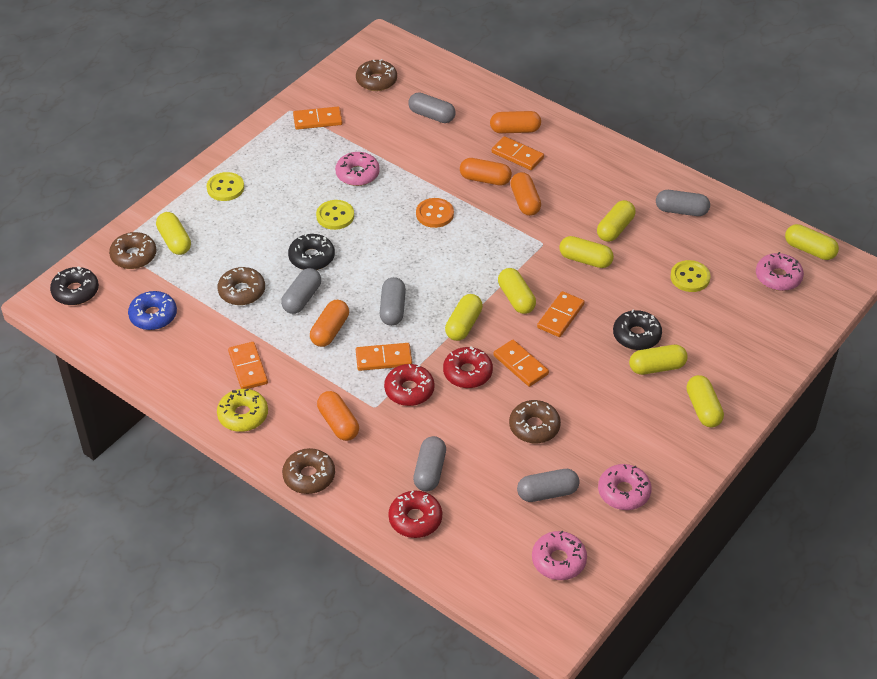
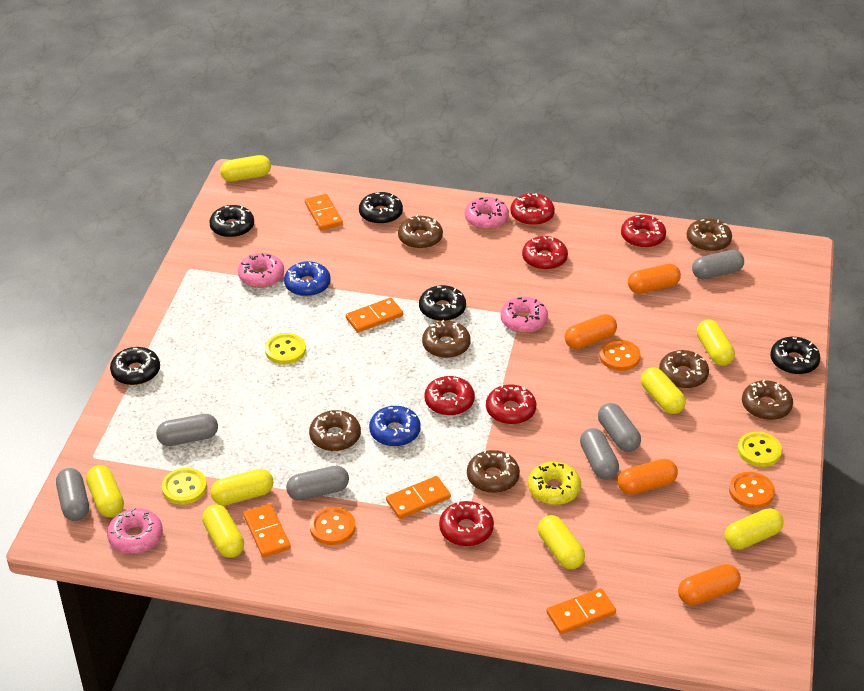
black donut: [50,266,99,305] [288,233,335,270] [613,310,662,350] = 3 -> [110,347,160,385] [209,205,254,238] [359,192,403,224] [419,285,466,321] [770,337,820,375] = 5
blue donut: [128,291,177,330] = 1 -> [284,261,331,297] [369,406,421,447] = 2
brown donut: [109,232,157,269] [218,267,265,305] [282,448,335,494] [356,59,397,91] [509,400,561,443] = 5 -> [309,410,361,451] [398,214,443,249] [422,320,471,358] [467,450,520,493] [659,350,709,389] [686,218,732,252] [742,379,793,420] = 7
orange button: [416,198,454,228] = 1 -> [310,507,355,545] [599,339,641,371] [729,472,775,509] = 3
orange capsule: [310,300,349,347] [317,391,359,441] [460,158,512,185] [490,111,541,134] [511,172,541,216] = 5 -> [565,314,617,349] [618,459,678,495] [628,264,681,294] [678,564,741,605] = 4
orange domino: [228,342,268,389] [293,107,342,130] [356,343,412,371] [492,136,544,170] [493,340,549,387] [537,291,584,337] = 6 -> [243,504,291,558] [305,194,343,230] [346,298,403,333] [386,476,451,519] [546,588,616,634] = 5
red donut: [384,364,435,406] [388,491,442,538] [443,347,493,388] = 3 -> [424,376,475,416] [439,501,494,546] [486,384,536,424] [510,193,555,226] [522,236,568,270] [621,215,666,248] = 6

